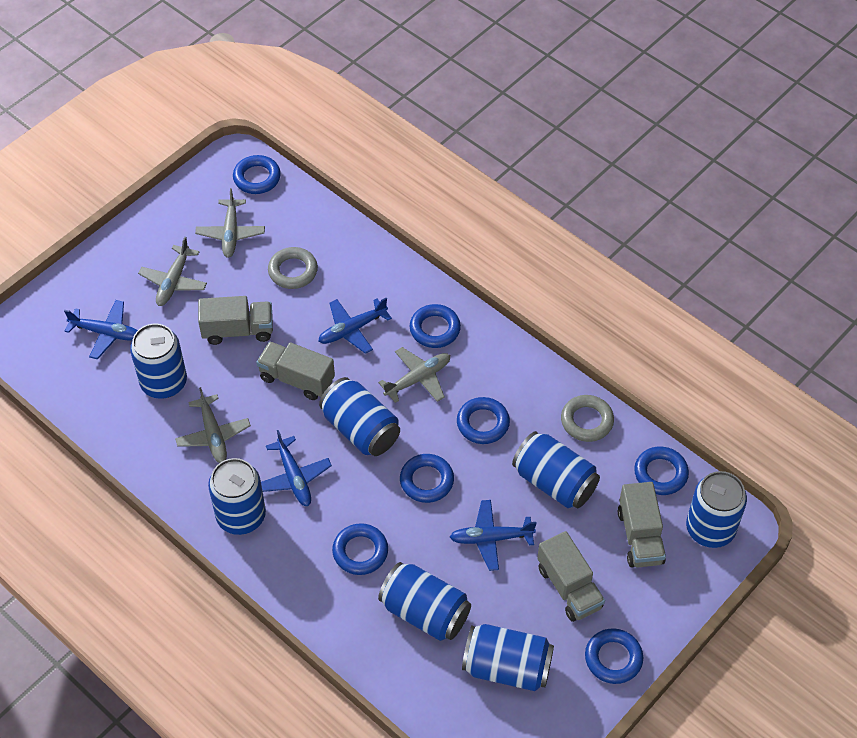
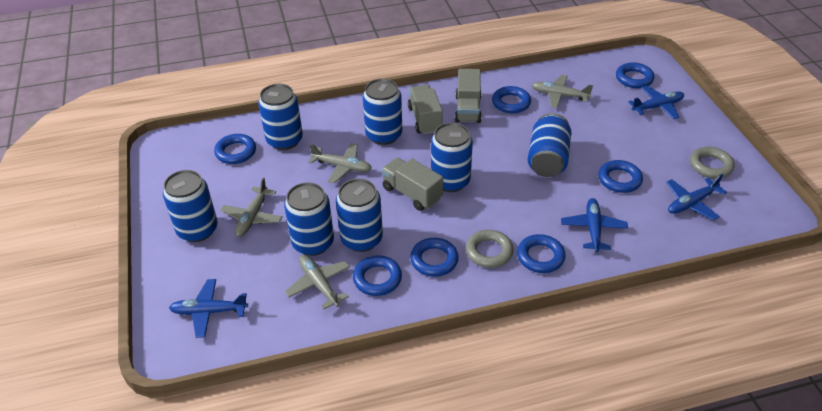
grey truck: [198,296,273,345] [256,342,335,400] [537,531,605,622] [618,482,666,567] = 4 -> [381,157,443,211] [408,85,443,134] [455,69,482,123] = 3

